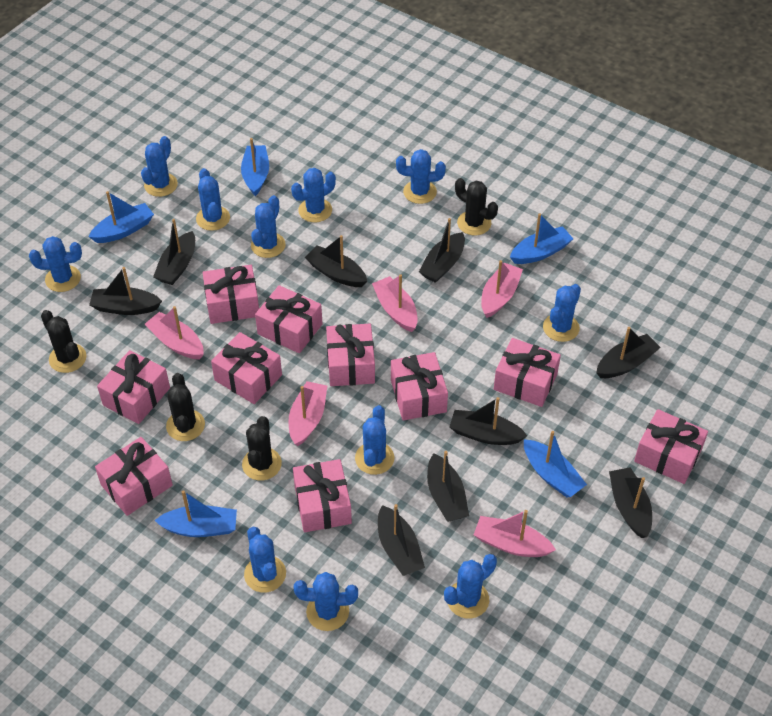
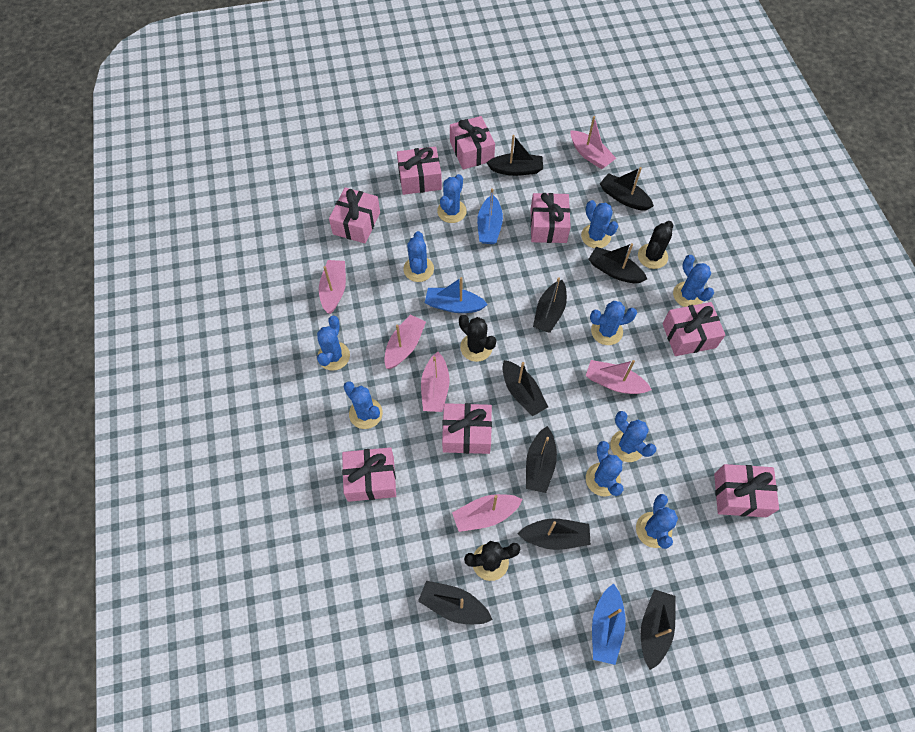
black cactus: [41,310,86,373] [166,373,205,441] [242,416,282,481] [455,178,498,235] = 4 -> [459,315,496,362] [464,541,521,581] [638,221,673,269] = 3
blue boat: [88,191,154,243] [155,490,237,537] [241,138,269,196] [510,213,573,264] [524,431,587,497] = 5 -> [425,277,488,313] [477,188,503,244] [592,584,626,665] = 3
blue cactus: [29,236,82,292] [141,136,178,197] [196,168,230,231] [244,527,286,593] [251,195,286,258] [291,168,336,222] [294,572,358,631] [355,405,394,475] [396,149,446,204] [444,554,497,619] [543,284,581,342] = 11 -> [317,316,350,371] [343,381,383,429] [403,231,434,282] [437,174,467,223] [581,200,618,248] [586,441,623,496] [590,301,637,345] [610,411,656,462] [636,494,678,549] [673,255,714,307] = 10
pink boat: [145,306,204,360] [289,381,327,446] [372,274,418,332] [474,510,556,557] [481,260,523,318] = 5 -> [319,260,346,314] [384,314,426,369] [421,352,450,412] [452,494,523,532] [570,116,616,169] [585,360,652,394] = 6
pink gift: [95,437,173,516] [97,350,170,424] [203,265,259,324] [211,332,282,404] [255,285,323,353] [293,459,352,532] [326,324,375,386] [391,352,448,421] [494,338,561,407] [634,409,708,484] = 10 -> [329,187,380,243] [342,447,396,502] [397,146,442,195] [442,403,492,454] [450,116,495,170] [530,193,571,243] [662,302,725,356] [714,464,779,517] = 8

